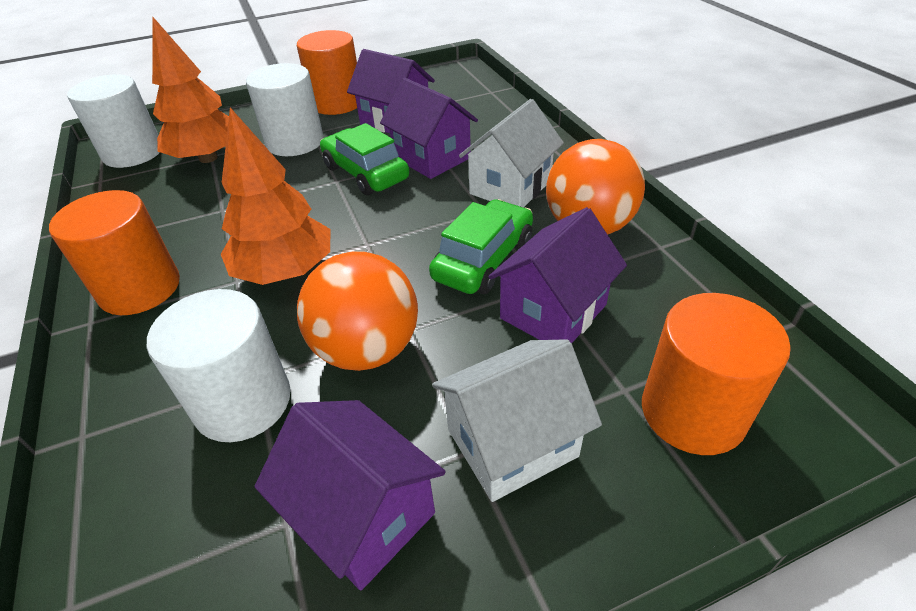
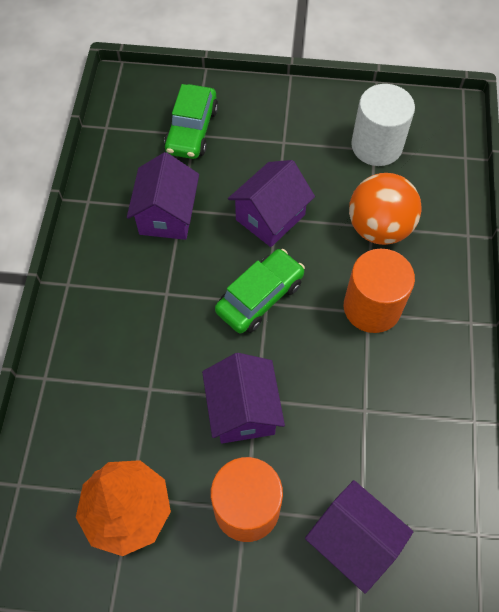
orange ball: [297,251,418,371] [546,139,645,235] = 2 -> [349,173,422,245] = 1
orange cylinder: [49,190,180,315] [297,30,357,115] [642,293,791,455] = 3 -> [211,457,283,542] [344,249,415,333] = 2
orange tree: [152,17,229,163] [221,107,331,285] = 2 -> [76,460,171,556] = 1
white cylinder: [67,75,160,168] [147,289,291,442] [246,63,324,156] = 3 -> [351,84,415,166] = 1
white house: [432,339,602,502] [459,99,564,208] = 2 -> none = 0

